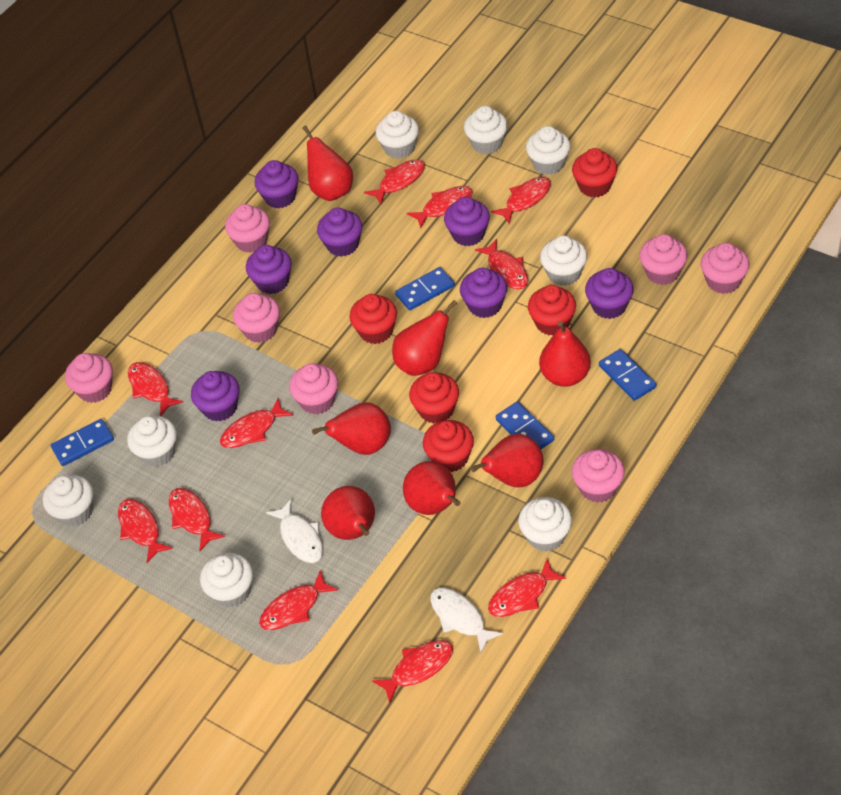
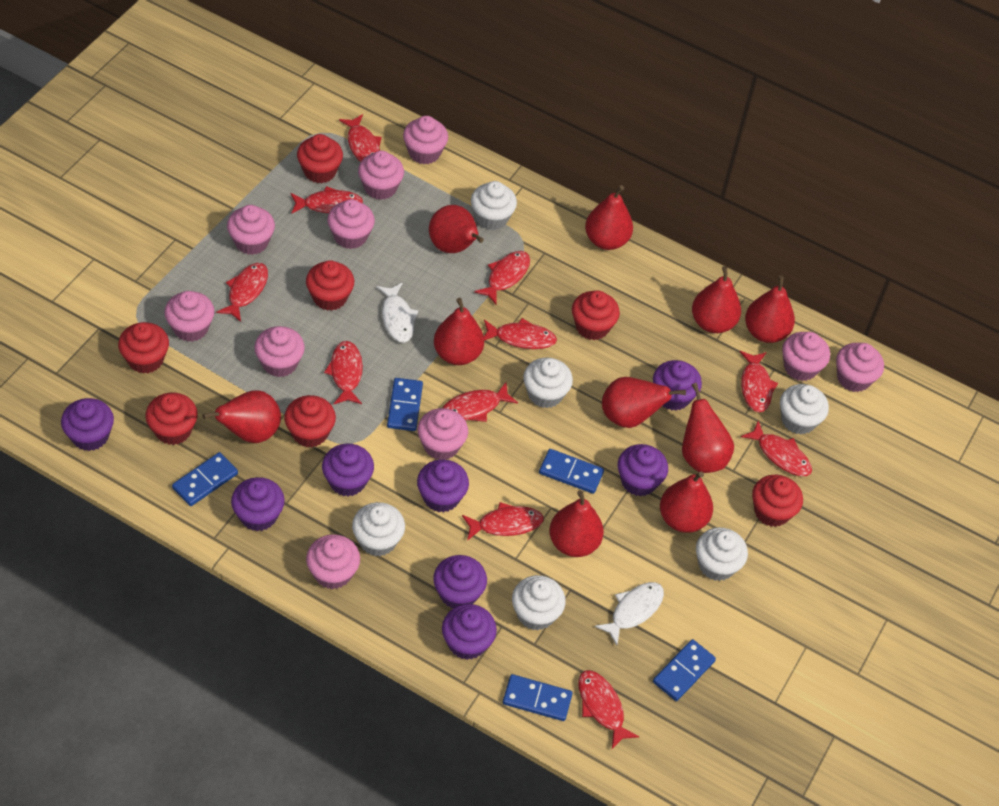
blue domino: [51,419,114,466] [395,267,455,310] [496,402,554,449] [599,349,657,401] = 4 -> [172,452,238,506] [387,378,423,431] [503,674,573,721] [539,449,604,494] [653,639,716,701] = 5
pink cupcake: [65,353,113,403] [225,204,270,253] [233,293,280,343] [289,364,338,414] [572,449,625,503] [639,234,688,285] [701,243,749,294] = 7 -> [164,291,215,342] [227,205,275,255] [254,326,305,377] [306,534,360,590] [328,199,375,249] [358,151,404,200] [403,116,448,164] [417,408,468,459] [782,332,830,381] [836,343,884,392] = 10
purple cupcake: [191,371,239,421] [246,245,292,294] [254,160,299,208] [317,208,362,257] [444,197,490,246] [460,268,507,318] [585,268,634,319] = 7 -> [61,398,114,451] [231,477,285,531] [322,443,374,497] [417,459,469,513] [433,555,487,608] [442,604,497,660] [618,444,668,496] [653,360,702,411] = 8
red cupcake: [350,294,397,344] [409,372,459,424] [423,420,474,472] [528,285,576,336] [572,148,618,198] = 5 -> [118,322,169,374] [145,393,198,445] [284,395,336,448] [297,134,343,183] [306,260,354,311] [572,291,620,340] [752,475,803,527] = 7
red pear: [302,126,353,201] [312,403,391,455] [321,486,375,540] [392,300,457,376] [403,461,461,515] [471,434,543,487] [539,321,591,387] = 7 -> [202,390,281,443] [429,205,484,253] [434,298,484,365] [549,490,604,557] [585,185,633,250] [602,377,686,428] [660,471,713,533] [682,383,734,473] [692,266,741,333] [745,275,795,343] = 10
white cupcake: [43,474,93,527] [127,416,177,467] [200,553,253,607] [376,111,419,159] [464,106,508,154] [518,497,572,552] [526,126,571,175] [540,235,587,286] = 8 -> [352,502,405,556] [471,181,517,230] [512,575,566,630] [523,357,573,408] [696,527,748,581] [780,384,829,435] = 6

